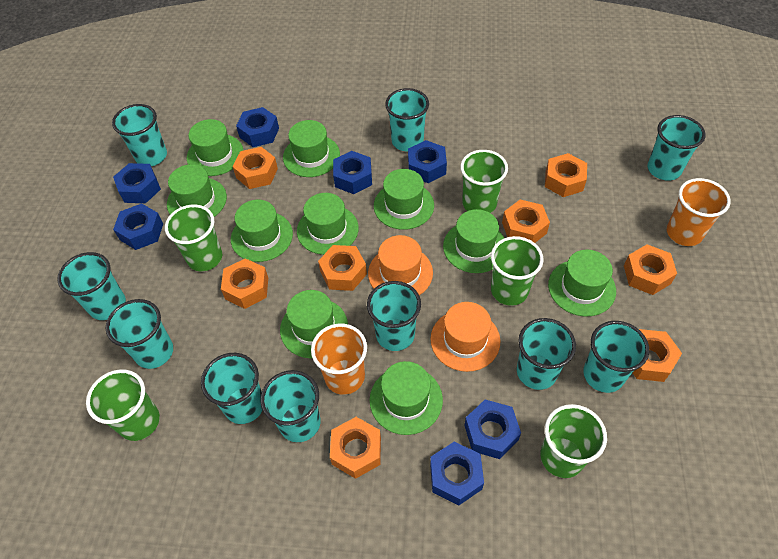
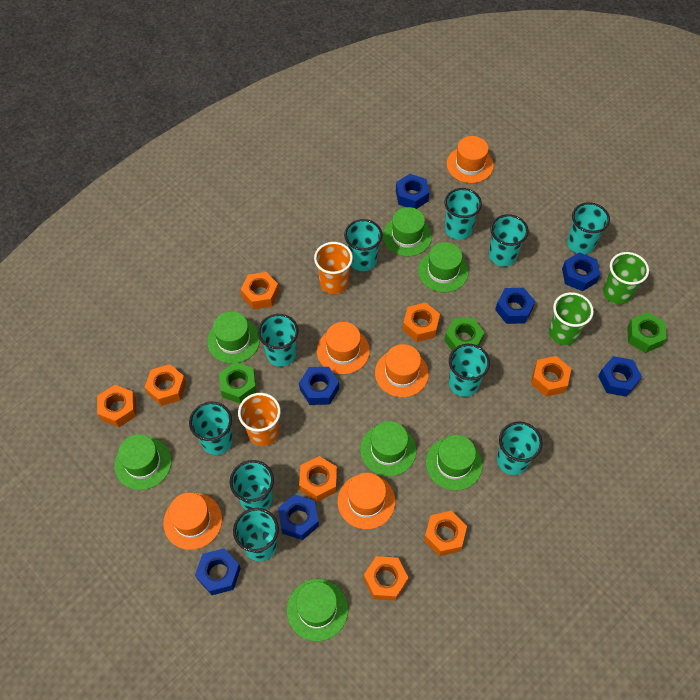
green cup: [86,369,160,441] [165,205,222,271] [460,150,508,213] [491,236,544,306] [540,404,607,478] = 5 -> [549,292,594,345] [603,252,649,304] = 2
green hat: [167,164,227,217] [187,119,243,176] [231,200,293,262] [280,290,348,358] [283,120,340,177] [297,193,359,255] [370,361,443,435] [374,169,434,230] [443,209,504,273] [548,250,616,317] = 10 -> [114,434,172,490] [207,311,260,364] [287,579,348,641] [360,421,417,476] [382,207,432,257] [418,242,469,293] [426,435,483,491] = 7
green nut: none = 0 -> [219,362,257,404] [444,318,485,351] [627,312,666,353] = 3
orange hat: [368,235,433,295] [430,302,500,372] = 2 -> [163,492,222,550] [317,322,370,374] [337,473,395,529] [375,344,429,397] [447,136,494,183] = 5

